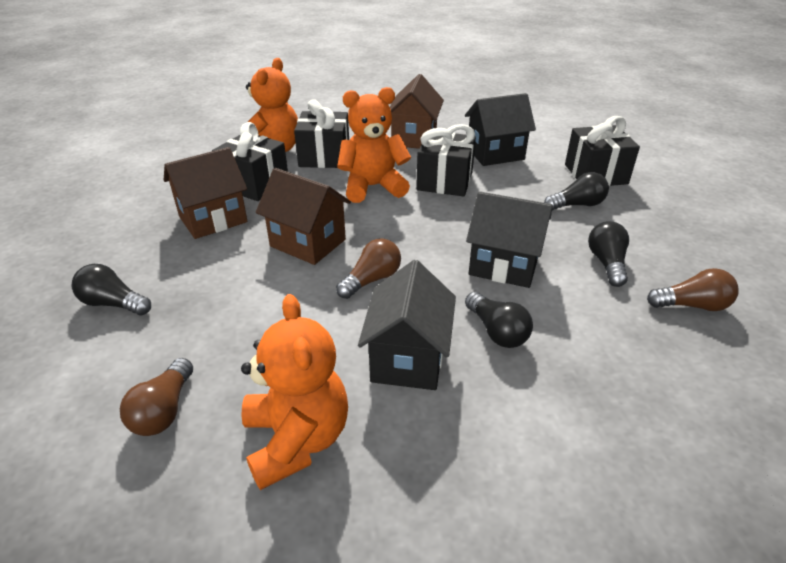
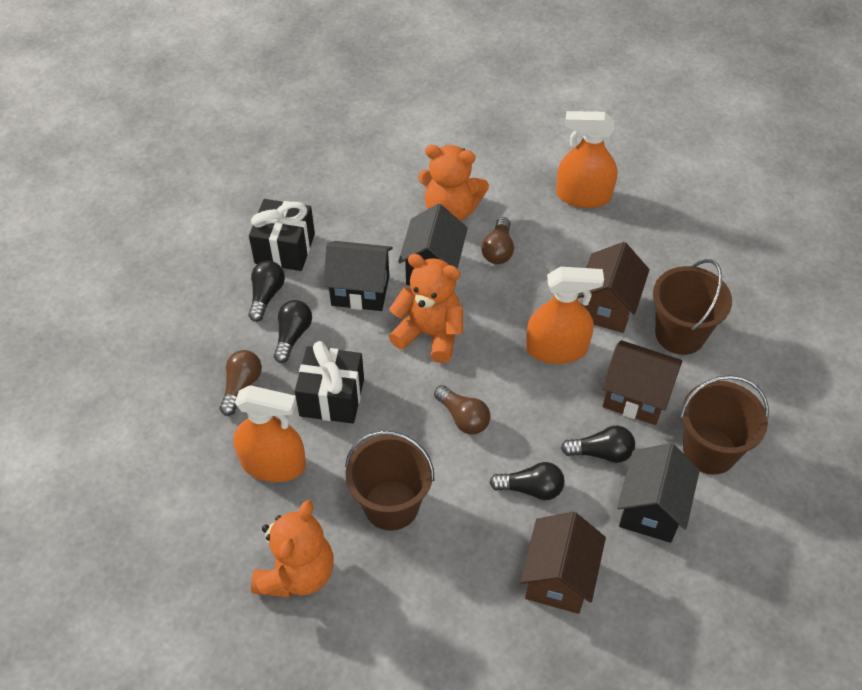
black gift: [212,122,288,201] [294,99,349,168] [416,124,476,196] [565,116,640,186] = 4 -> [249,199,315,271] [295,341,364,424] = 2
brown bucket: none = 0 -> [345,431,434,531] [653,259,732,355] [680,375,769,475] = 3
orange spray bottle: none = 0 -> [233,385,306,482] [526,267,604,364] [556,111,617,208] = 3

